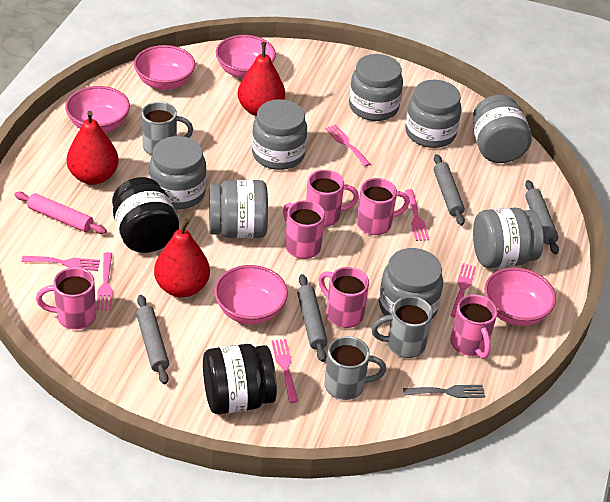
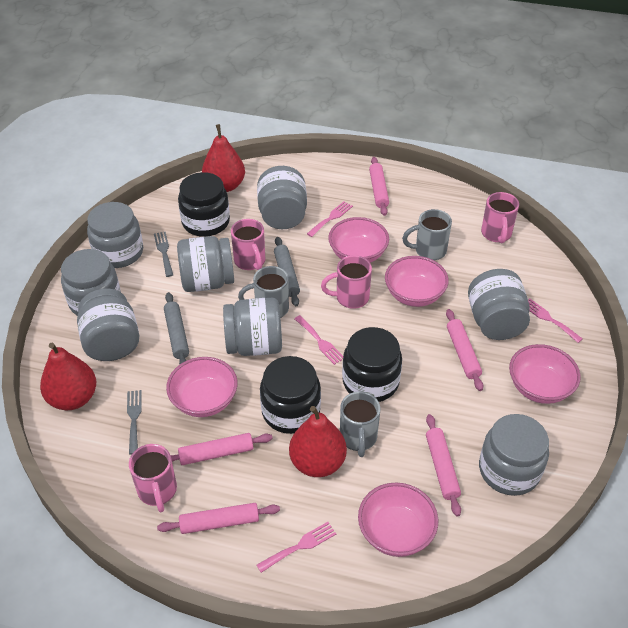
black jar: [112,177,179,253] [203,344,277,414] = 2 -> [178,172,230,237] [260,356,321,434] [342,327,402,402] = 3
grey fork: [403,385,485,398] = 1 -> [127,390,142,455] [154,232,173,277] = 2
grey rolling pin: [136,295,169,384] [297,274,328,362] [434,154,465,226] [525,180,559,254] = 4 -> [164,292,189,365] [274,237,300,306] = 2
pink fork: [22,256,100,271] [96,252,113,311] [271,339,298,403] [325,124,371,167] [405,189,429,241] [450,263,476,318] = 6 -> [257,522,336,573] [295,315,343,365] [307,201,353,237] [528,299,583,343] = 4
pink mug: [36,267,96,330] [283,200,325,259] [306,170,359,227] [318,267,369,328] [357,178,410,235] [451,294,497,359] = 6 -> [129,444,177,512] [231,219,265,270] [321,255,372,309] [481,192,519,243] = 4
pink rolling pin: [14,192,107,234] = 1 -> [157,503,280,534] [170,433,273,465] [369,157,389,216] [426,414,461,517] [446,309,483,391] = 5

